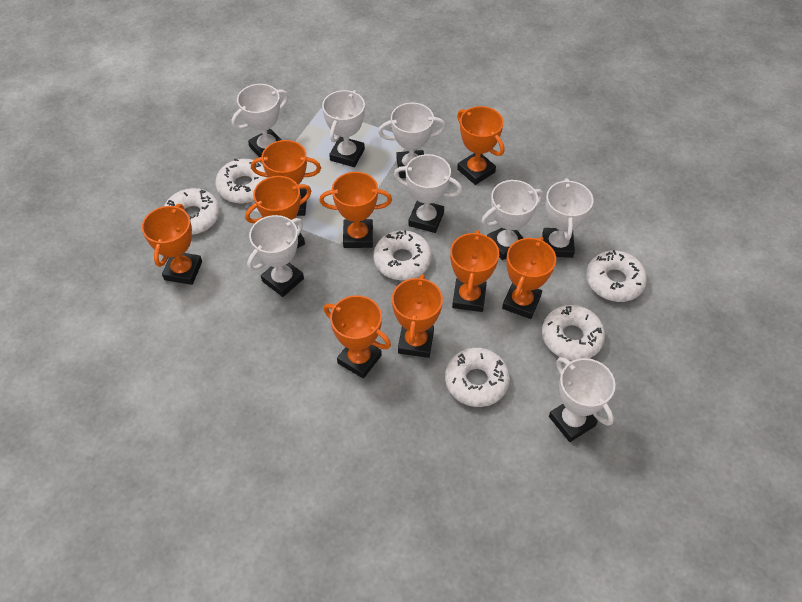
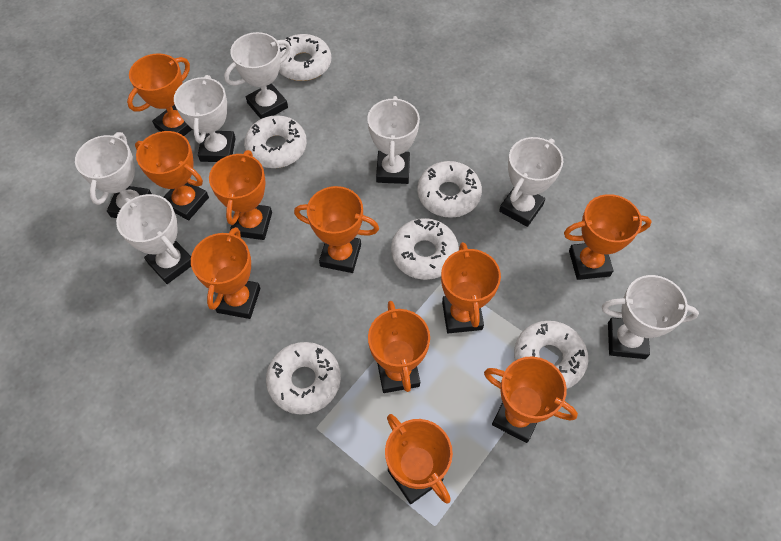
orange trophy: [142,204,202,285] [245,176,311,248] [251,140,321,216] [319,172,392,248] [324,295,391,379] [392,274,443,358] [450,230,499,312] [457,106,505,185] [502,237,556,319] = 9 -> [127,53,192,136] [135,131,209,220] [191,227,260,319] [209,150,272,240] [294,186,379,273] [368,301,430,393] [385,414,453,504] [441,242,501,333] [484,356,578,443] [564,194,652,280] = 10
white trophy: [232,84,288,157] [247,215,304,297] [322,90,365,167] [378,103,446,178] [394,154,462,233] [481,180,543,260] [542,178,594,258] [549,357,615,442] = 8 -> [75,132,152,218] [116,194,191,284] [174,75,236,162] [224,32,291,119] [367,96,420,184] [499,137,563,227] [602,275,699,359] = 7

